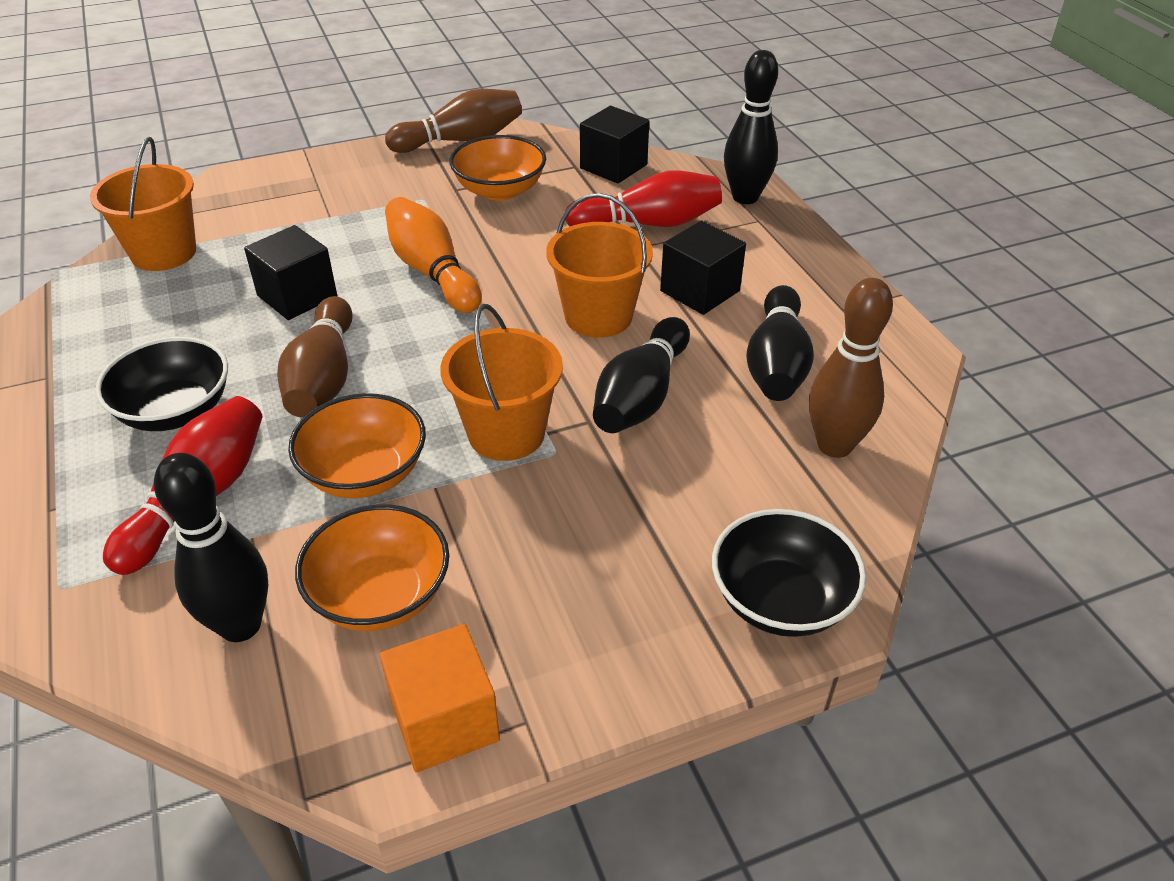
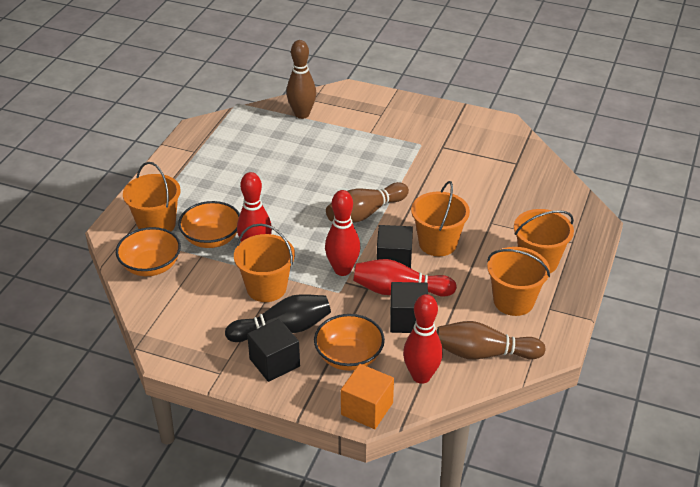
black bowl: [95,337,228,431] [712,509,866,637] = 2 -> none = 0
black bowling pin: [154,453,268,642] [593,317,690,433] [724,50,778,204] [746,285,814,401] = 4 -> [225,294,331,342] = 1
orange bowling pin: [385,197,482,313] = 1 -> none = 0
orange bucket: [90,137,196,271] [441,304,563,461] [546,193,653,338] = 3 -> [123,162,181,231] [234,223,295,302] [411,181,470,256] [487,247,550,316] [514,209,574,273] = 5
red bowling pin: [103,396,263,575] [565,170,722,227] = 2 -> [237,172,272,242] [325,190,360,276] [353,259,457,297] [403,294,443,384] = 4

